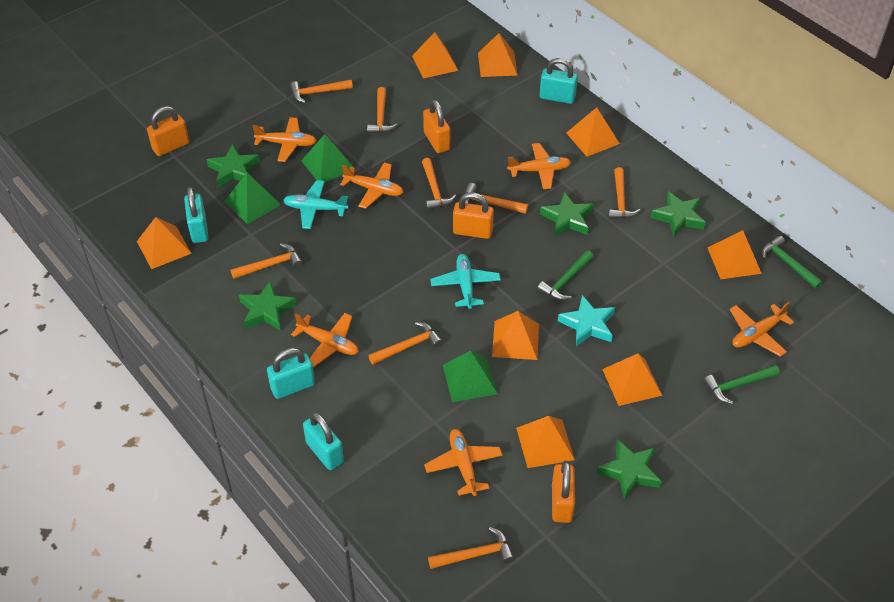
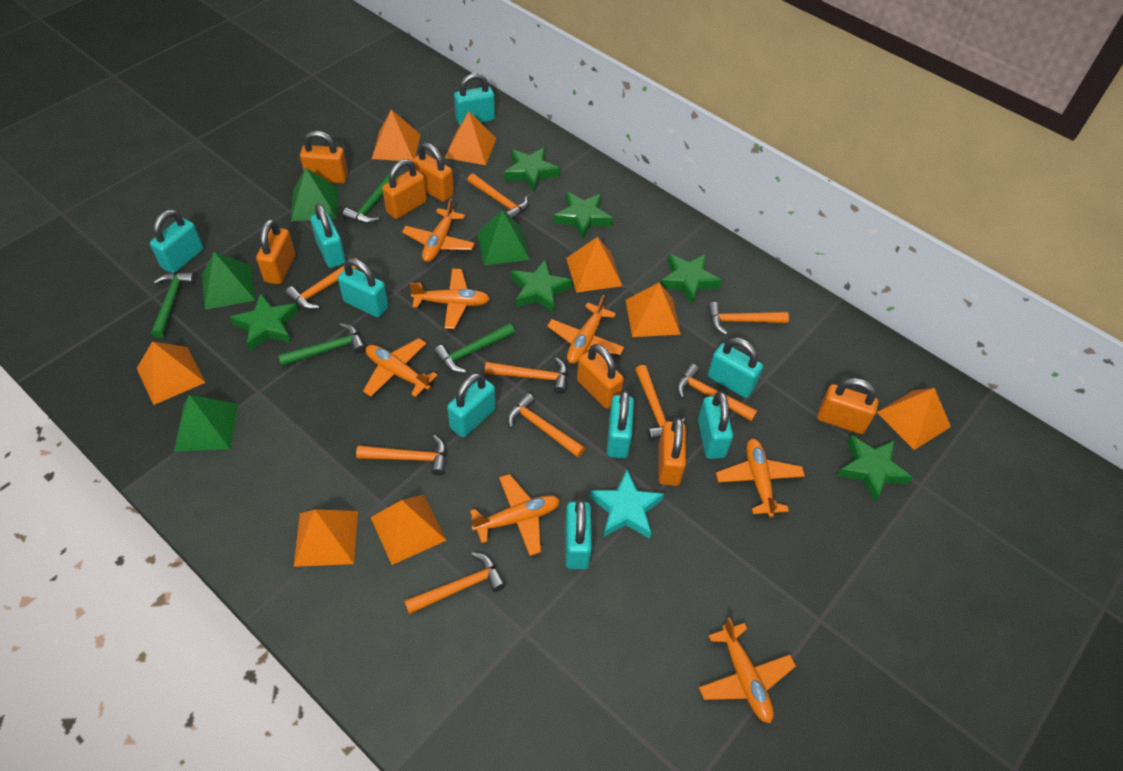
green hammer: [537,250,594,300] [704,365,780,404] [761,235,823,289] = 3 -> [151,272,195,338] [278,323,366,366] [342,172,397,224] [434,323,515,373] = 4
green pyramid: [224,173,281,224] [301,134,355,183] [443,350,498,402] = 3 -> [174,395,238,451] [202,252,255,310] [291,168,338,221] [477,210,530,265] = 4
green star: [206,144,260,187] [239,281,297,331] [540,192,594,237] [597,439,662,500] [651,191,706,237] = 5 -> [230,293,299,351] [504,147,560,193] [511,259,572,313] [554,192,613,240] [660,254,722,305] [837,435,913,502] = 6
orange hammer: [230,243,302,279] [290,80,353,103] [367,87,397,134] [369,322,443,365] [422,158,456,210] [428,527,514,569] [465,183,528,214] [608,167,641,219] = 8 -> [285,258,359,309] [356,435,446,475] [404,552,505,614] [467,173,529,220] [485,357,568,394] [507,393,585,457] [635,365,686,441] [677,364,758,421] [708,302,789,335] = 9
orange padlock: [147,106,189,156] [423,99,450,153] [453,193,494,239] [552,461,575,523] = 4 -> [256,219,295,285] [300,131,348,183] [382,159,427,219] [412,143,454,202] [577,344,624,409] [659,417,686,486] [817,378,878,434] = 7
orange plane: [252,117,317,162] [291,313,358,368] [340,163,403,209] [424,429,502,496] [507,143,571,189] [729,302,794,357] = 6 -> [363,338,438,397] [402,198,475,262] [409,269,490,329] [470,474,560,556] [547,295,624,364] [699,617,796,723] [716,438,805,517] = 7
turquoise padlock: [184,187,209,243] [267,348,315,399] [303,412,344,470] [540,58,578,104] = 4 -> [150,209,203,273] [310,203,346,268] [338,258,389,318] [447,373,496,437] [454,73,495,126] [565,499,592,569] [607,390,634,458] [698,391,733,459] [708,337,763,398] = 9
turquoise plane: [283,180,349,229] [430,254,501,309] = 2 -> none = 0

